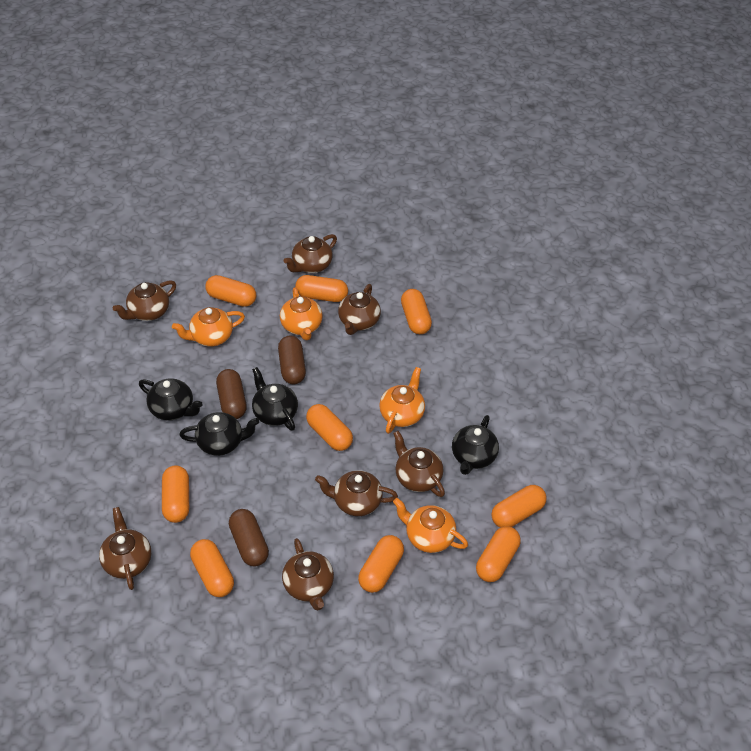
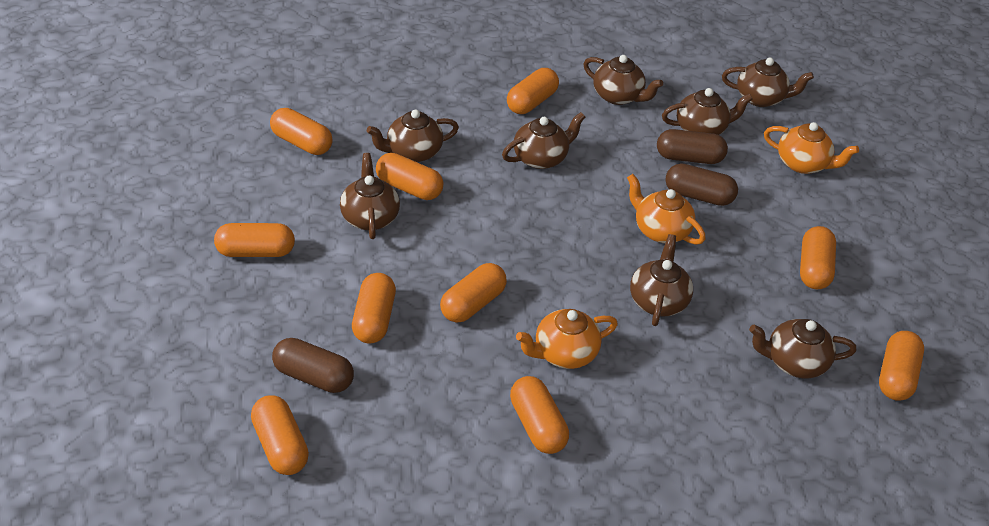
black teapot: [139,379,203,421] [179,412,259,456] [252,367,298,431] [452,415,499,475] = 4 -> none = 0
brown teapot: [99,507,151,590] [113,280,176,321] [282,538,334,611] [284,234,337,273] [315,470,398,516] [338,284,381,335] [393,431,445,497] = 7 -> [340,153,400,239] [367,109,459,162] [502,112,585,169] [583,55,663,105] [630,234,693,326] [662,88,753,135] [722,57,814,107] [749,319,856,378] = 8
orange capsule: [162,465,189,523] [190,539,234,597] [205,275,256,307] [295,275,348,302] [306,404,353,451] [358,535,404,593] [401,289,432,334] [476,526,520,582] [491,485,547,528] = 9 -> [214,223,295,257] [251,395,309,475] [270,108,333,155] [352,273,396,343] [376,153,444,200] [440,263,507,323] [507,68,559,114] [510,376,569,454] [800,226,836,289] [879,331,924,401] = 10
orange teapot: [172,307,245,347] [280,287,323,340] [379,367,425,434] [393,498,468,553] = 4 -> [516,309,618,369] [627,174,706,245] [764,122,859,174] = 3

